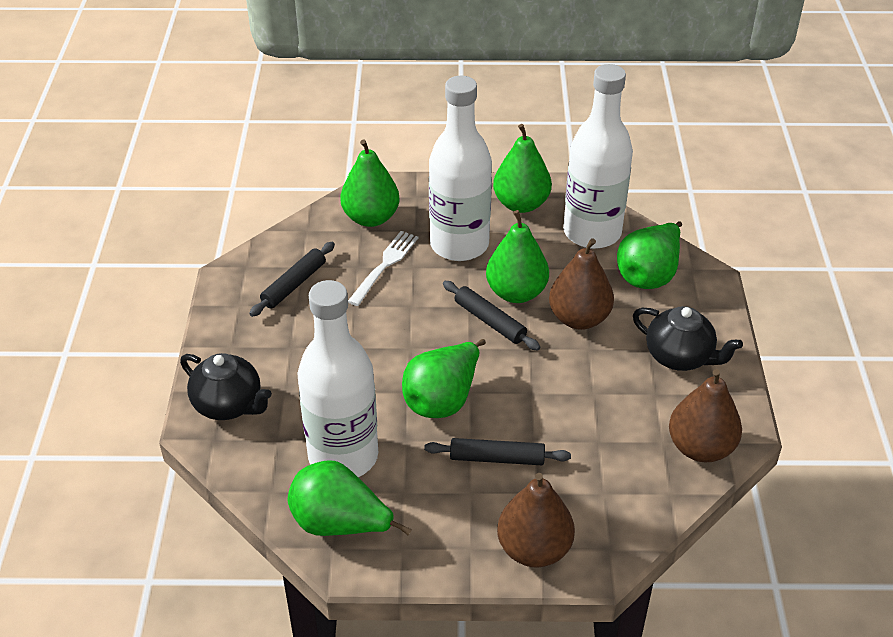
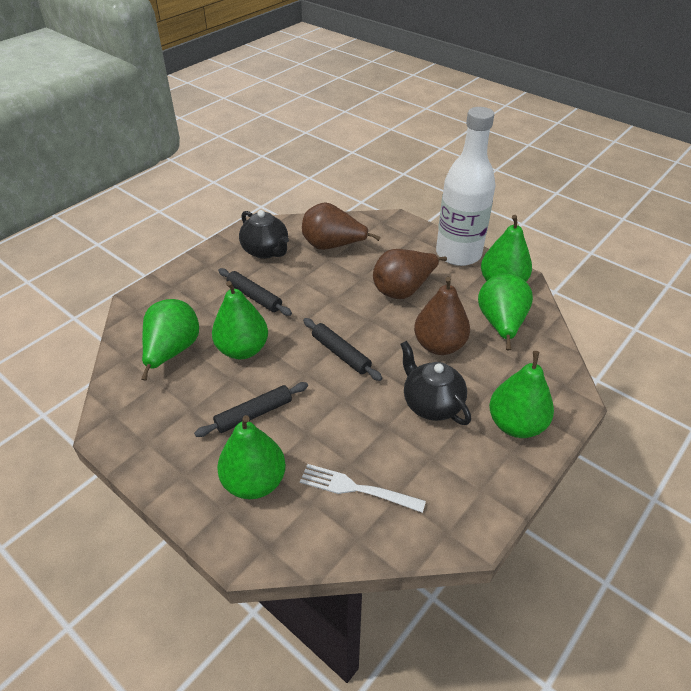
white bottle: [298,280,378,477] [429,76,492,261] [563,64,633,249] = 3 -> [436,107,496,266] = 1

